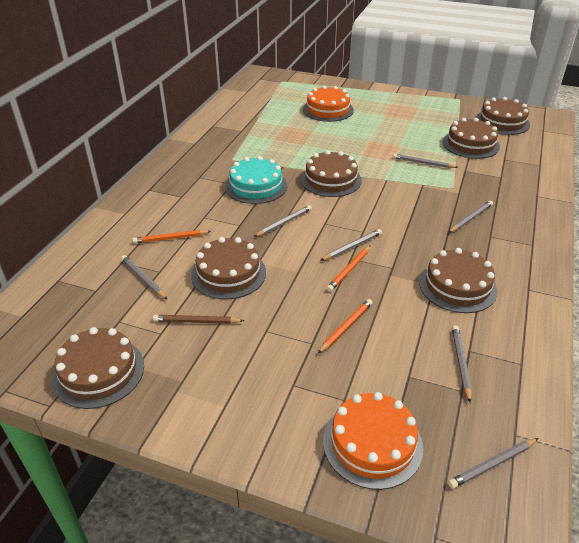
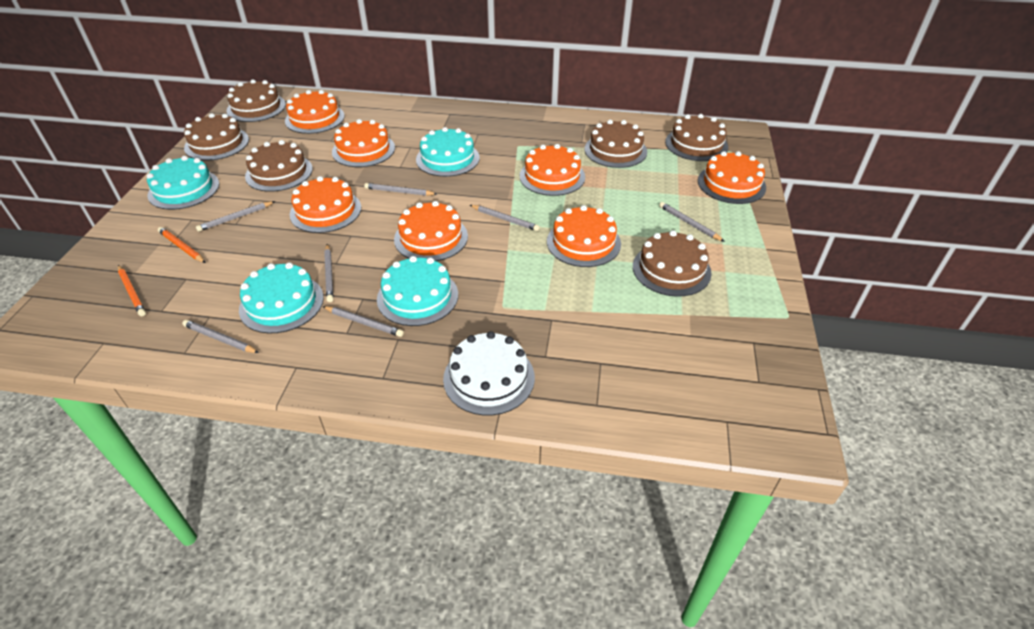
brown pencil: [153,315,244,324] = 1 -> none = 0
orange cake: [303,85,354,122] [323,392,423,490] = 2 -> [285,90,345,134] [290,176,361,233] [332,119,395,167] [394,201,468,261] [520,144,585,196] [547,205,621,267] [698,151,766,204] = 7
orange pencil: [132,230,211,244] [318,299,373,353] [327,245,371,292] = 3 -> [118,265,146,316] [158,227,206,263] = 2
turquoise cake: [225,156,287,204] = 1 -> [147,156,219,210] [239,262,324,334] [377,256,458,326] [416,127,480,177] = 4
white cake: none = 0 -> [443,331,535,415] = 1

